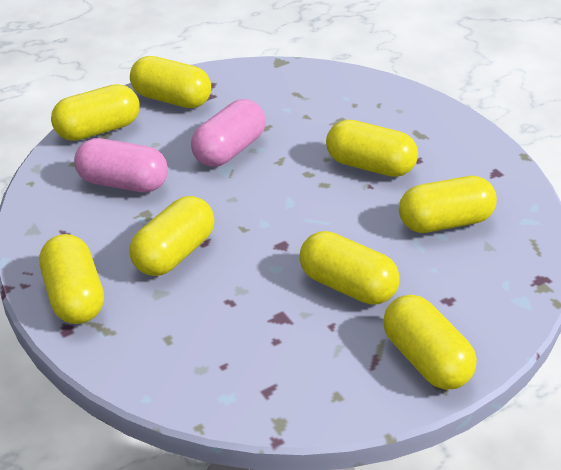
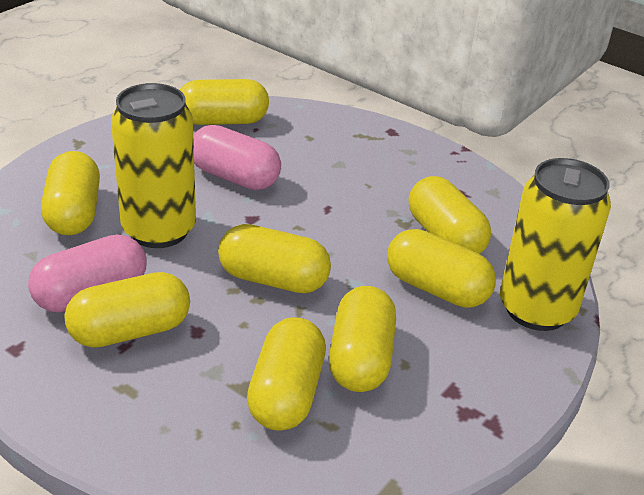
yellow can: none = 0 -> [111,83,196,248] [500,158,611,331] = 2

